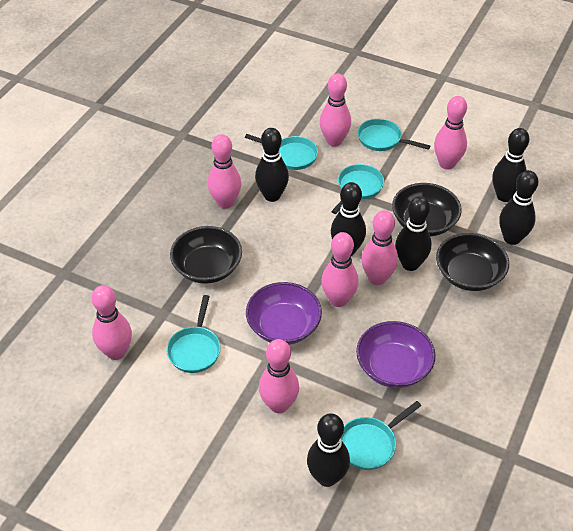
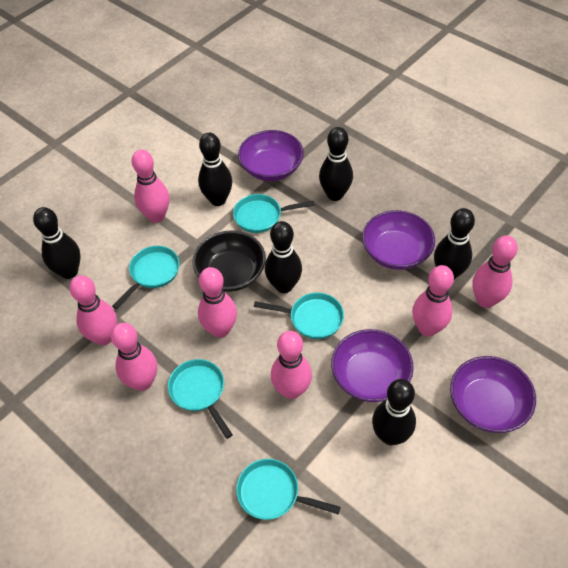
black bowl: [170,226,242,284] [392,183,462,236] [436,233,509,291] = 3 -> [192,230,266,292] = 1
purple bowl: [246,282,322,345] [356,321,436,388] = 2 -> [238,130,304,181] [331,329,414,402] [362,210,435,270] [450,356,536,433] = 4

